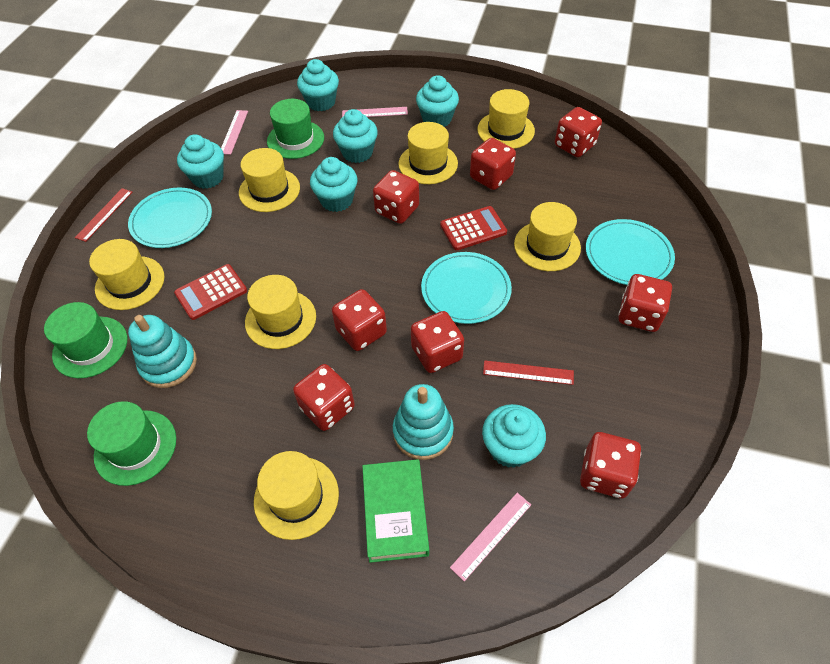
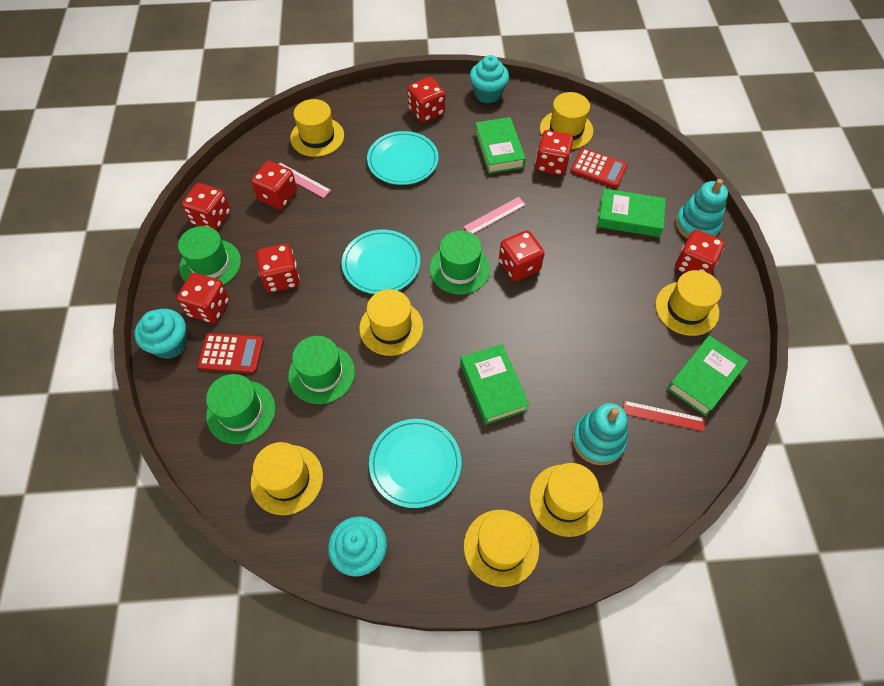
green book: [362,459,429,563] = 1 -> [460,344,529,425] [475,117,526,174] [597,189,666,237] [667,335,748,416] = 4
green hat: [44,302,127,378] [87,401,176,486] [267,99,324,159] = 3 -> [178,226,241,285] [206,374,275,444] [288,336,355,404] [430,231,490,294] = 4
pink ruler: [221,110,248,155] [342,107,408,117] [450,493,531,581] = 3 -> [279,163,331,198] [464,197,526,234] = 2
red ruler: [75,188,132,242] [483,360,574,385] = 2 -> [623,401,705,432] = 1
turquoise cupcake: [177,134,224,189] [297,59,339,111] [310,157,357,212] [333,109,378,163] [416,75,459,127] [482,404,546,468] = 6 -> [134,309,187,359] [328,516,387,577] [470,55,509,103] = 3

